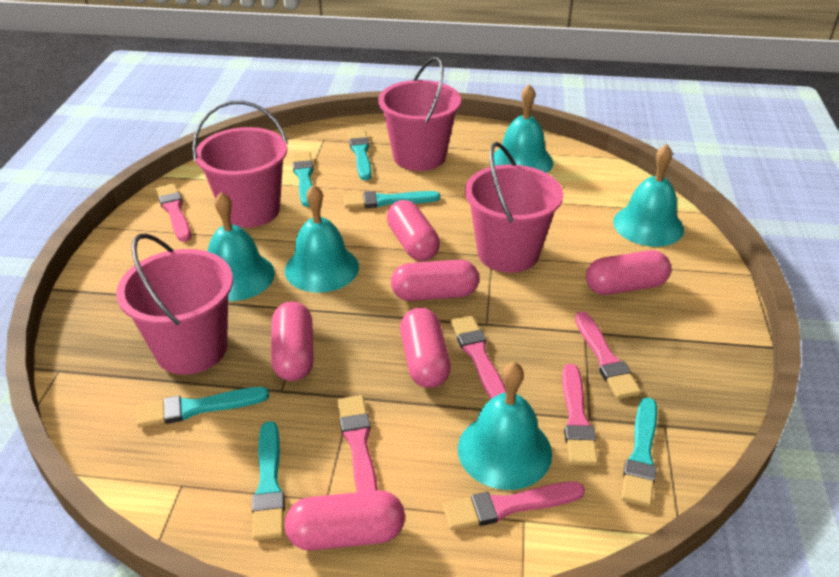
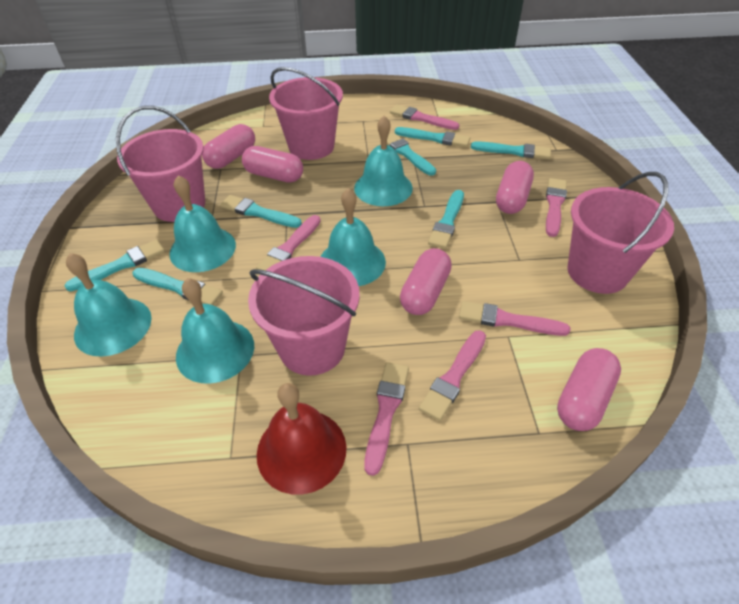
pink capsule: [271,301,314,381] [285,490,405,550] [387,200,440,261] [391,260,479,301] [400,308,451,388] [586,250,671,295] = 6 -> [202,124,255,169] [242,146,303,183] [400,248,452,315] [496,161,534,214] [557,348,621,431] = 5
red bell: none = 0 -> [257,383,346,495] = 1
turquoise brush: [137,387,269,428] [252,421,285,541] [292,152,313,207] [344,191,440,208] [348,130,372,180] [621,397,657,507] = 6 -> [64,240,165,291] [133,268,223,305] [220,195,302,228] [387,133,436,176] [395,127,470,147] [428,190,464,249] [471,141,551,159] = 7

